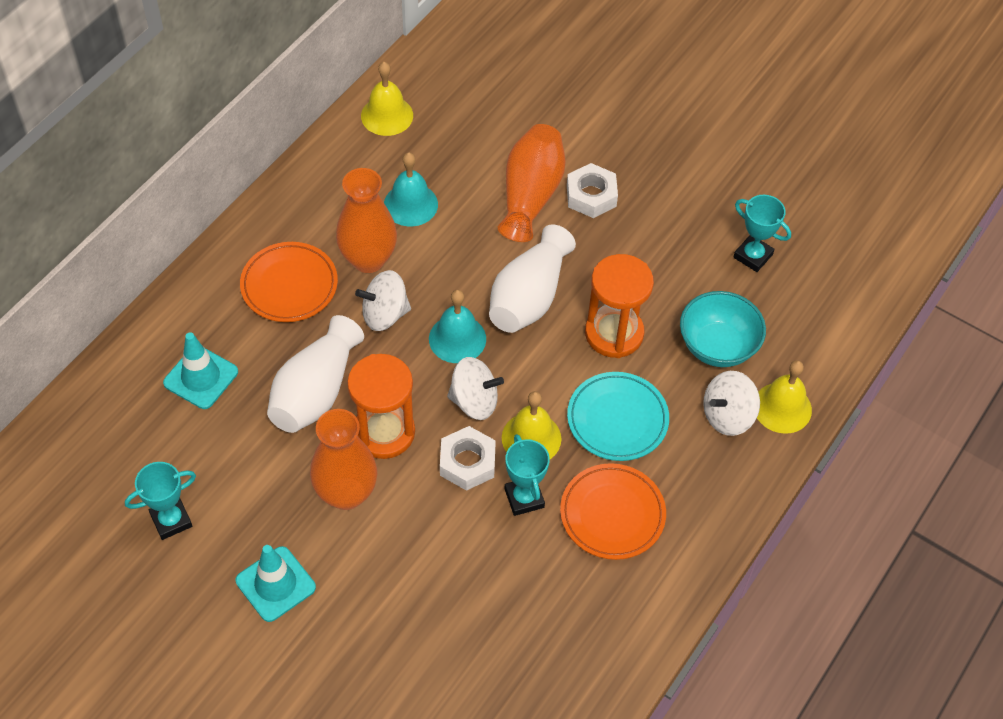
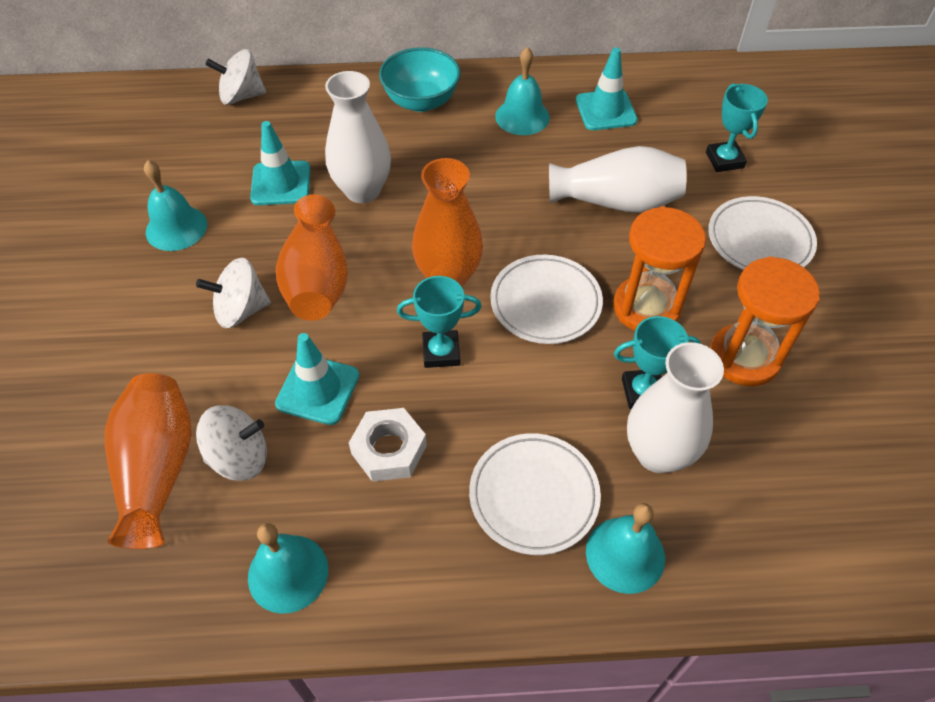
orange plate: [240,242,338,322] [560,463,666,560] = 2 -> none = 0
turquoise bell: [384,152,438,227] [429,290,486,363] = 2 -> [144,160,207,251] [248,523,328,614] [495,47,550,135] [586,503,665,594] = 4
turquoise plate: [567,372,669,461] = 1 -> none = 0
turquoise traffic cone: [163,332,238,409] [236,545,316,622] = 2 -> [250,121,310,205] [275,333,359,425] [576,47,638,130] = 3
white nut: [440,426,496,491] [567,163,618,218] = 2 -> [349,408,427,482] = 1
white plate: none = 0 -> [469,433,601,555] [490,255,603,344] [708,196,817,270] = 3
white vase: [267,315,364,433] [489,224,576,333] = 2 -> [325,71,391,203] [549,146,686,213] [627,342,724,473] = 3
yellow bell: [361,62,413,136] [502,391,561,459] [757,360,812,434] = 3 -> none = 0

